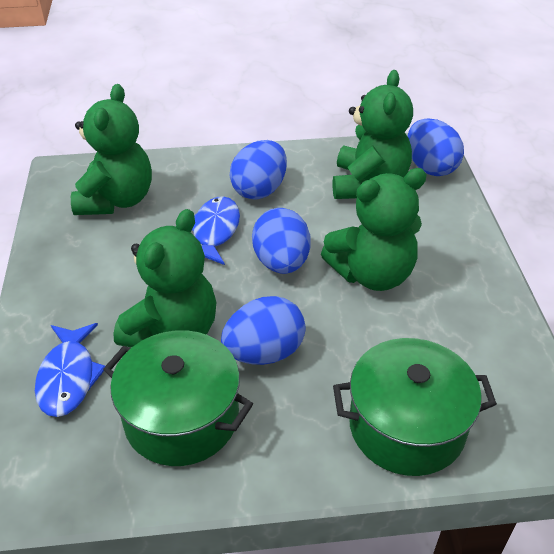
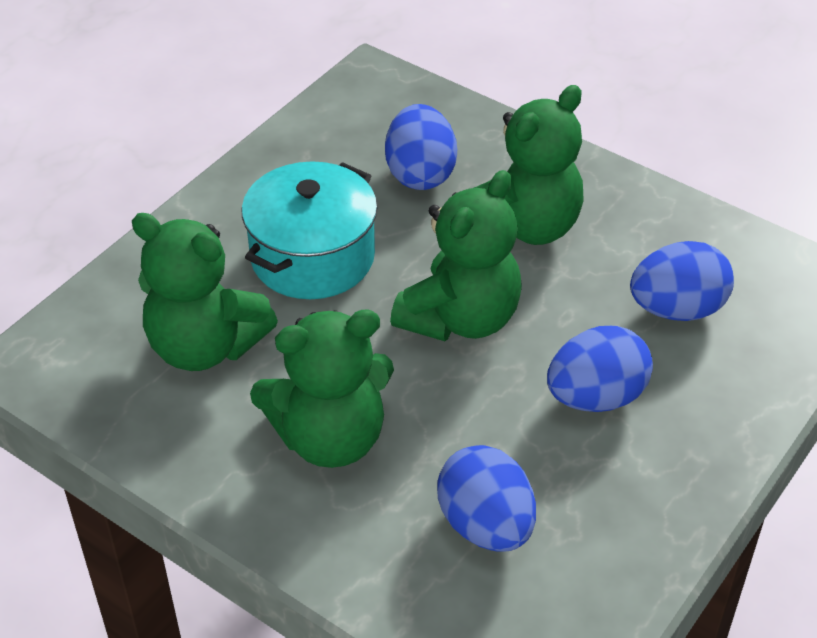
blue fish: [35,323,105,417] [192,196,240,265] = 2 -> none = 0
green pot: [103,330,253,466] [333,338,497,476] = 2 -> none = 0
turquoise pot: none = 0 -> [242,161,377,299] = 1

